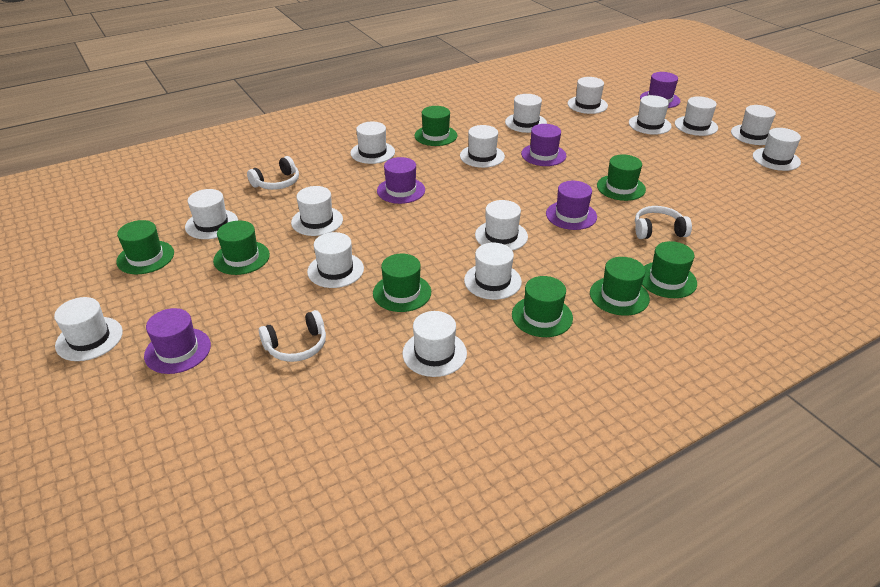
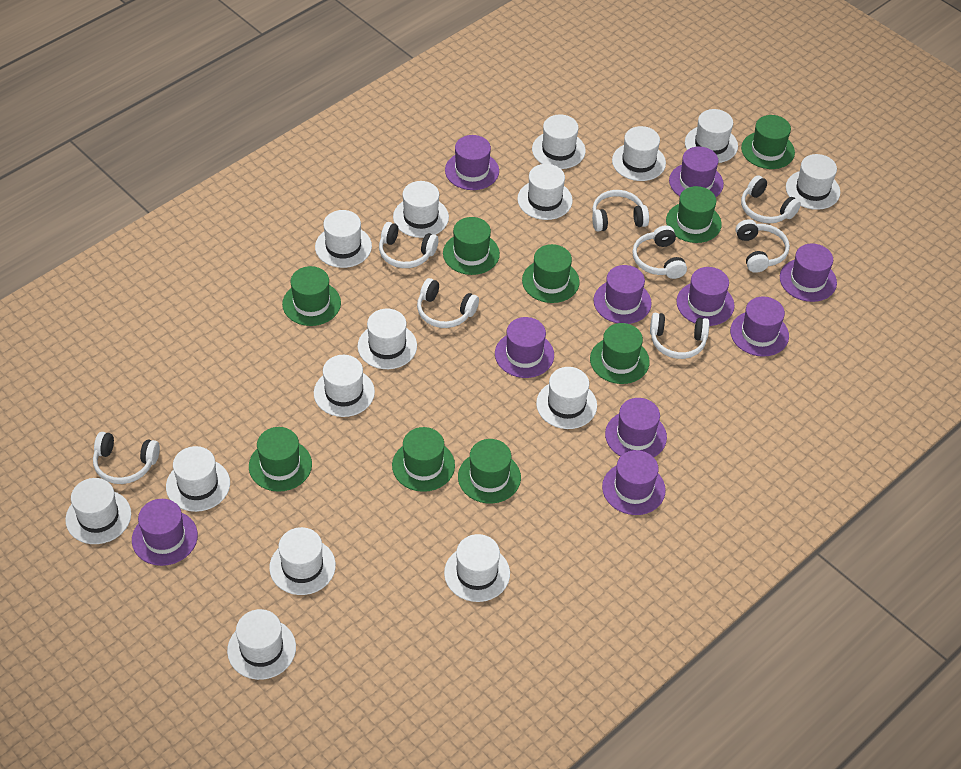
green hat: [116,220,174,274] [213,220,270,275] [373,254,431,312] [415,106,457,146] [512,276,573,337] [590,257,650,316] [597,154,646,201] [642,241,697,298] = 8 -> [249,427,312,492] [282,266,341,326] [392,427,455,492] [443,217,500,275] [458,439,521,504] [522,244,580,303] [590,323,650,384] [666,186,722,243] [741,115,795,169] = 9
purple hat: [144,308,211,374] [377,157,425,204] [521,124,566,166] [546,181,597,230] [640,72,681,108] = 5 -> [132,499,198,566] [445,135,499,190] [495,317,554,378] [593,265,652,324] [602,450,666,515] [605,398,667,457] [669,147,724,197] [676,267,735,326] [730,296,789,357] [780,243,837,302] = 10
white headphones: [247,156,299,190] [259,310,326,362] [635,206,692,239] = 3 -> [93,432,160,484] [379,222,438,268] [417,278,479,328] [592,190,649,232] [632,225,687,279] [650,313,710,359] [736,219,790,273] [741,175,801,223] = 8

